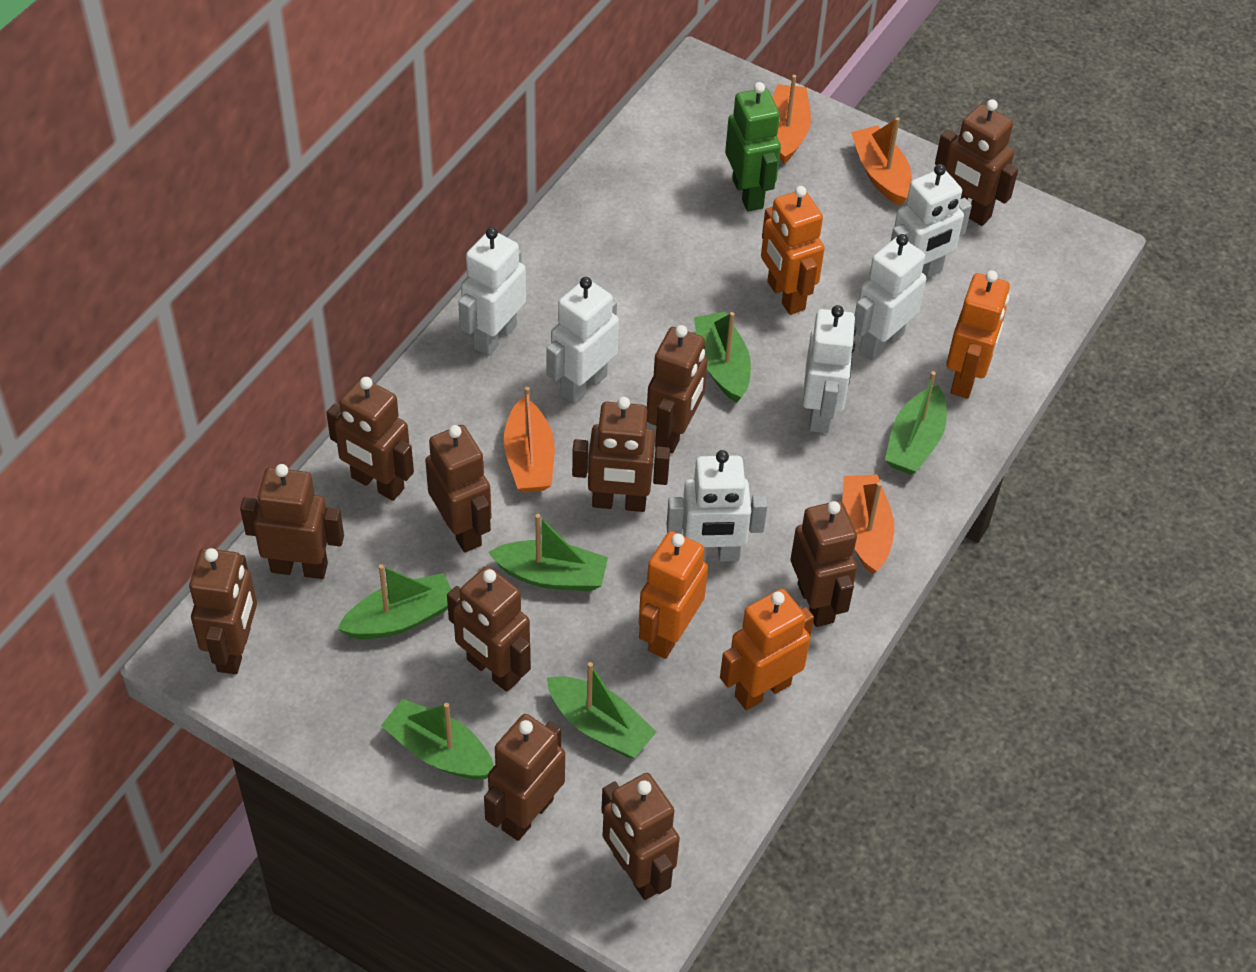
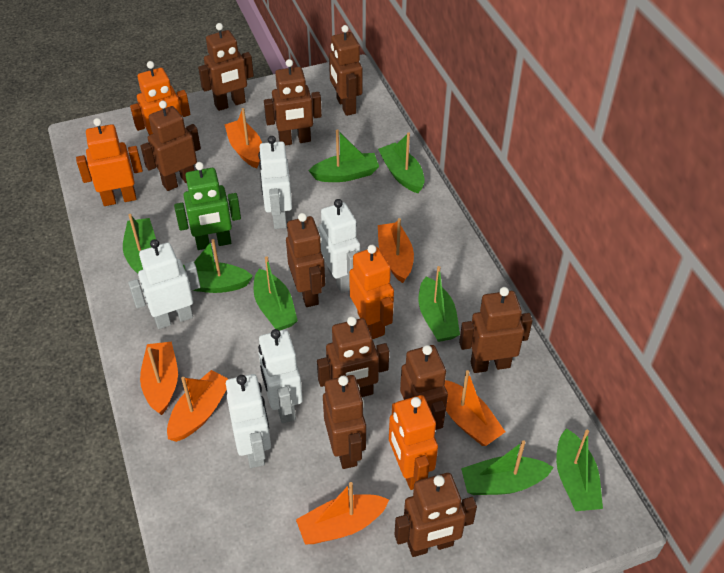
brown robot: [189,548,257,674] [240,464,344,579] [326,377,414,501] [425,425,492,553] [447,566,531,692] [484,714,565,841] [572,397,670,512] [601,773,680,900] [647,325,708,453] [791,501,857,627] [935,99,1018,226] = 11 -> [140,101,201,191] [198,23,254,111] [264,59,322,146] [286,213,325,307] [317,316,389,397] [323,375,366,469] [329,25,363,116] [394,473,477,557] [400,345,448,430] [459,287,533,373] = 10
green boat: [337,564,452,639] [381,699,494,779] [488,514,608,591] [547,662,657,758] [694,312,751,403] [885,371,947,475] = 6 -> [123,214,156,274] [183,239,253,293] [254,256,298,331] [309,129,379,182] [378,132,425,193] [419,266,460,342] [461,440,554,495] [556,428,603,511] = 8
orange boat: [504,387,555,492] [772,75,811,163] [842,475,894,574] [851,117,912,206] = 4 -> [140,342,178,415] [167,370,228,442] [224,108,262,168] [296,482,389,544] [378,218,414,283] [444,370,505,446] = 6
white robot: [458,227,526,356] [546,277,619,404] [667,450,768,562] [803,305,856,433] [854,234,926,360] [890,164,972,277] = 6 -> [128,239,200,329] [226,374,271,468] [258,136,292,229] [258,329,303,423] [318,199,360,293] = 5

